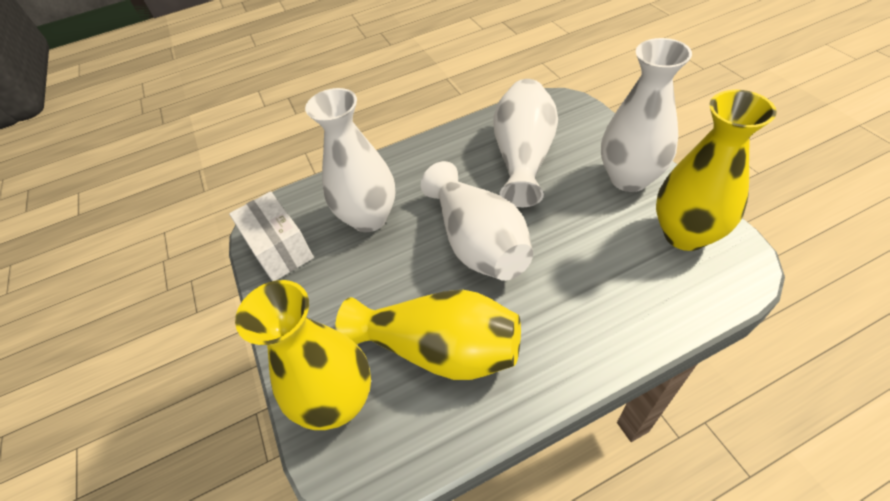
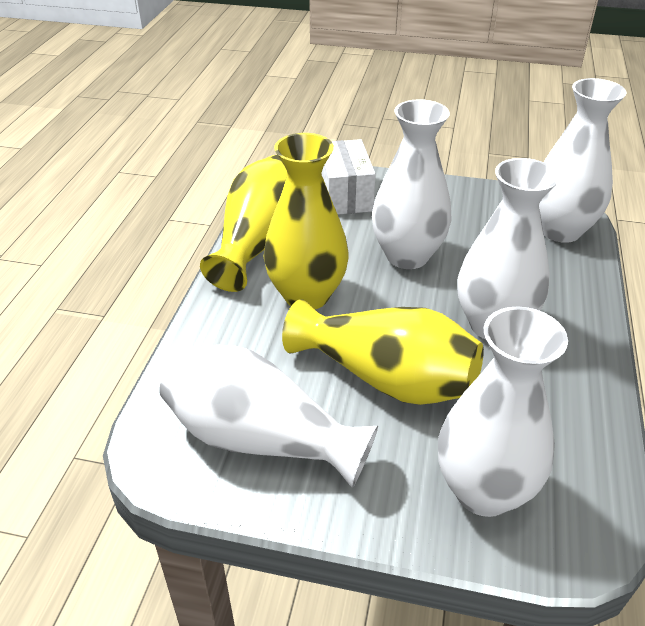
white vase: [305,88,395,232] [421,161,533,281] [493,79,558,207] [601,38,692,192] = 4 -> [159,345,378,488] [372,99,452,269] [438,306,568,517] [458,158,559,339] [539,78,627,243] = 5

